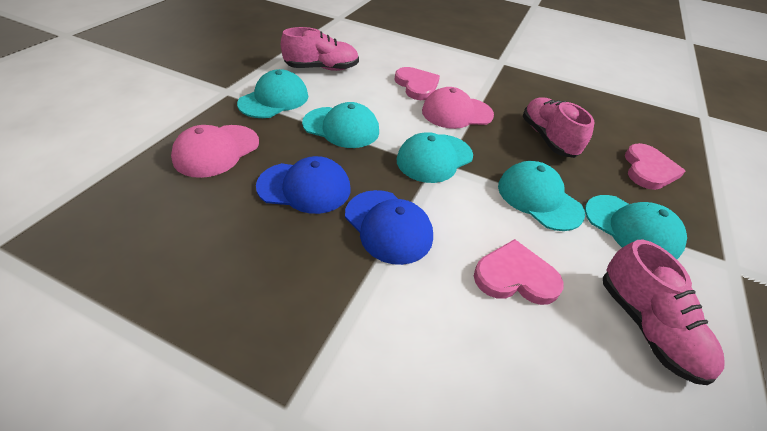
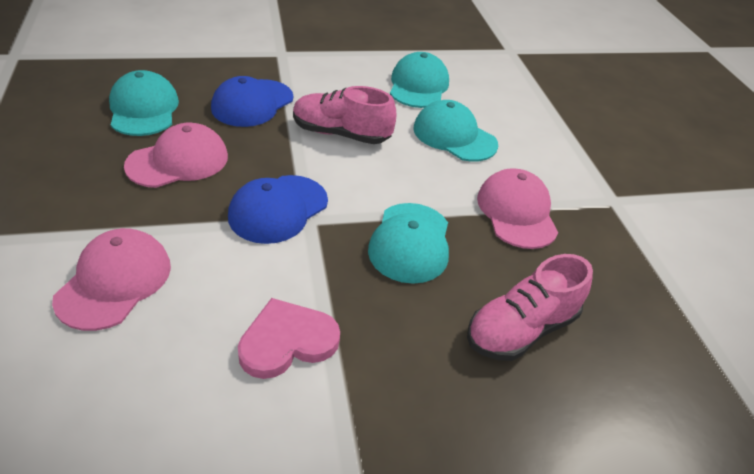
pink cap: [171,125,259,178] [422,87,494,129] = 2 -> [52,228,171,331] [124,123,228,188] [477,168,558,249] = 3
pink heart: [395,67,440,100] [474,239,563,305] [625,143,686,190] = 3 -> [238,298,340,379] = 1
pink shoe: [281,27,359,71] [523,98,594,158] [603,240,725,385] = 3 -> [293,86,396,144] [467,254,593,361] = 2
turquoise cap: [237,69,308,118] [302,102,379,148] [397,132,473,183] [498,161,585,231] [585,195,687,259] = 5 -> [109,70,179,136] [368,203,449,284] [390,52,449,108] [414,100,498,162] = 4

